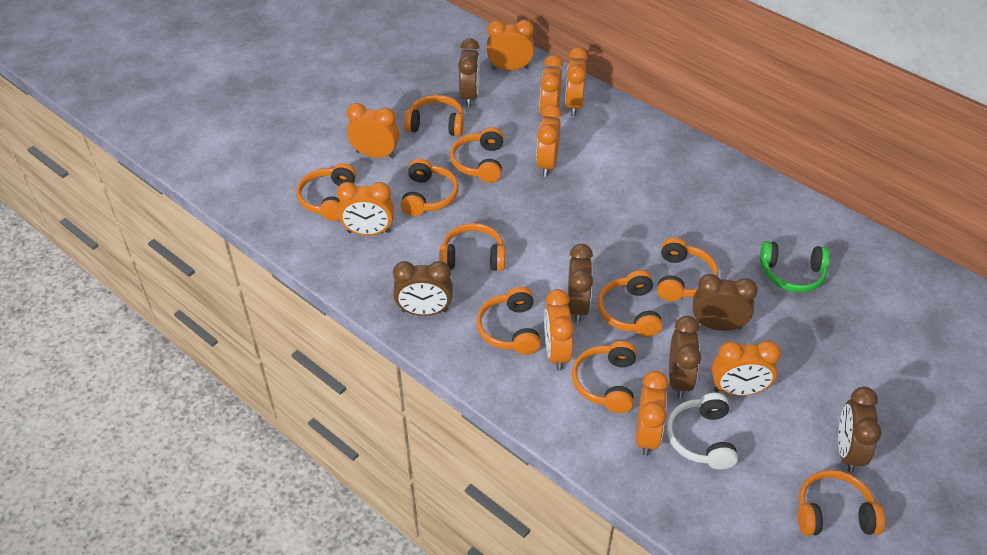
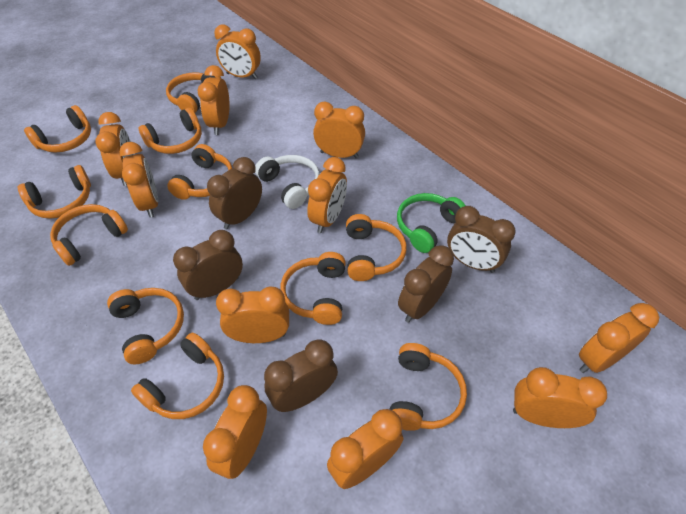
brown clock: [393,261,453,316] [458,38,480,107] [568,244,593,323] [669,316,701,399] [693,274,758,331] [838,387,882,473] = 6 -> [173,230,243,300] [207,157,262,229] [264,339,338,412] [398,245,454,323] [447,206,516,273] = 5
orange clock: [337,182,394,235] [347,103,399,159] [487,20,534,71] [536,105,562,177] [539,55,563,117] [544,289,574,371] [565,47,588,116] [636,371,669,456] [712,340,781,396] = 9 -> [95,112,134,186] [119,142,158,217] [197,65,229,135] [203,385,267,479] [214,25,261,79] [216,286,289,343] [307,157,347,233] [313,102,365,158] [327,409,403,489] [513,367,607,428] [579,303,659,373] = 11
orange headphones: [296,163,356,221] [401,158,459,216] [404,95,464,136] [439,223,505,271] [450,127,503,183] [476,287,541,355] [572,341,636,413] [598,270,663,337] [657,238,718,301] [798,470,885,536] = 10 -> [18,165,91,219] [24,105,91,153] [50,204,128,266] [107,288,184,364] [131,333,224,419] [139,108,202,154] [166,72,221,113] [167,144,233,200] [280,252,346,325] [346,214,407,281] [390,343,467,431] = 11

